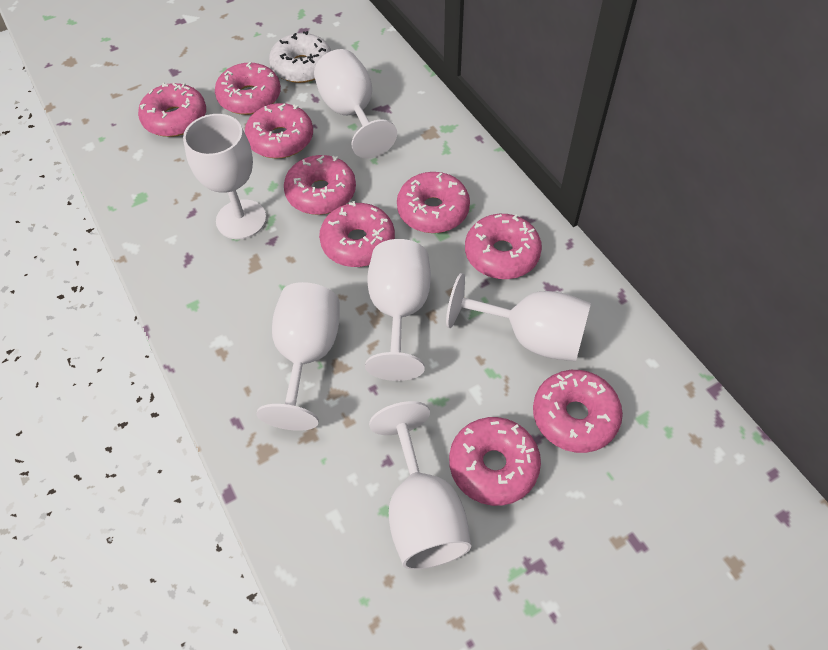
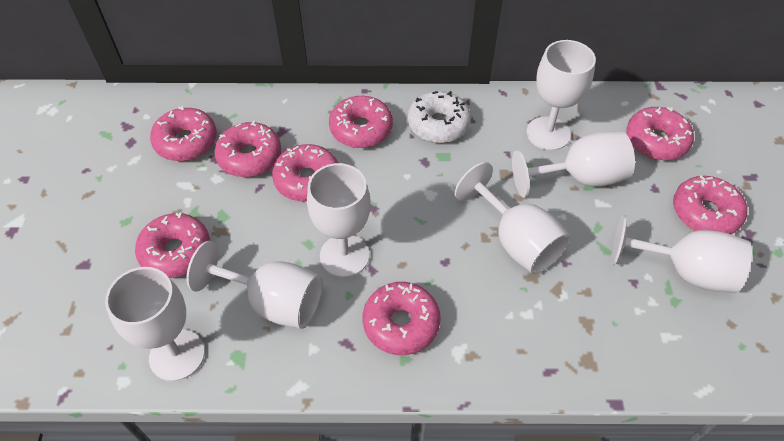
pink donut: [138,83,206,137] [215,62,281,115] [245,103,313,159] [284,155,356,215] [319,201,395,267] [397,172,470,233] [449,417,541,506] [465,214,542,279] [533,370,623,453] = 9 -> [135,212,210,278] [150,106,217,161] [214,121,281,177] [272,144,338,202] [329,96,393,148] [363,282,441,355] [626,107,694,160] [673,175,747,234] = 8
white goblet: [183,114,266,239] [257,282,339,431] [314,49,397,158] [365,239,431,381] [369,401,471,570] [446,273,591,361] = 6 -> [105,267,205,381] [186,241,323,329] [307,163,371,277] [455,162,571,274] [512,131,635,197] [527,40,596,151] [611,215,752,293] = 7

